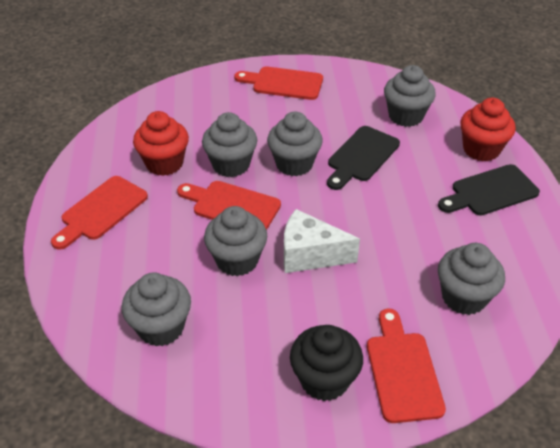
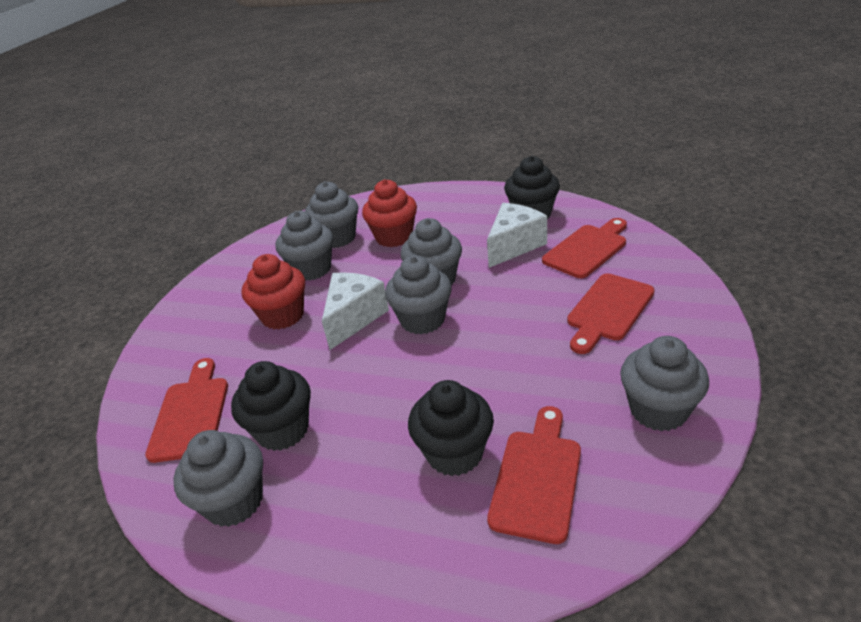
black cupcake: [290,325,363,401] = 1 -> [231,361,311,451] [408,380,494,476] [504,156,560,219] = 3
black cutting board: [327,126,400,190] [438,164,540,216] = 2 -> none = 0
white cheese: [284,209,360,273] = 1 -> [322,272,389,350] [487,203,547,268] = 2

